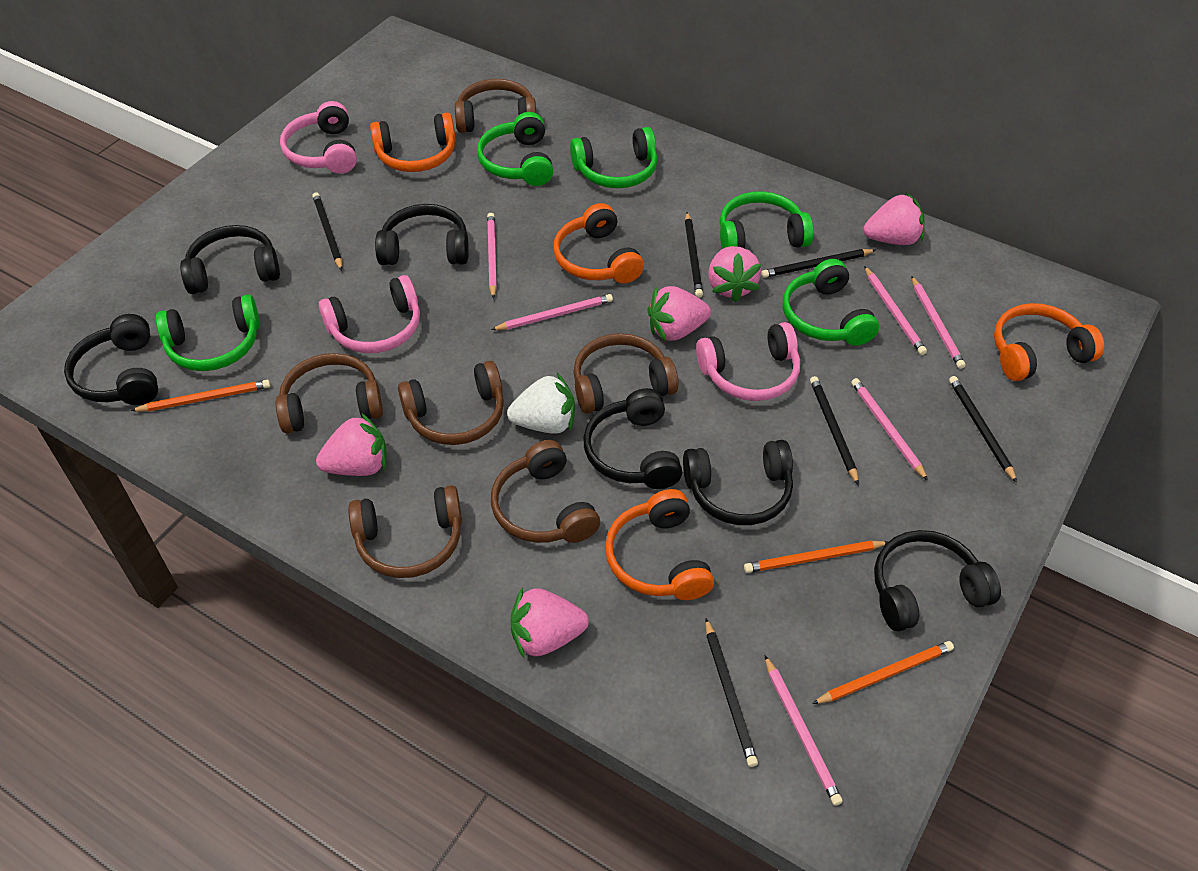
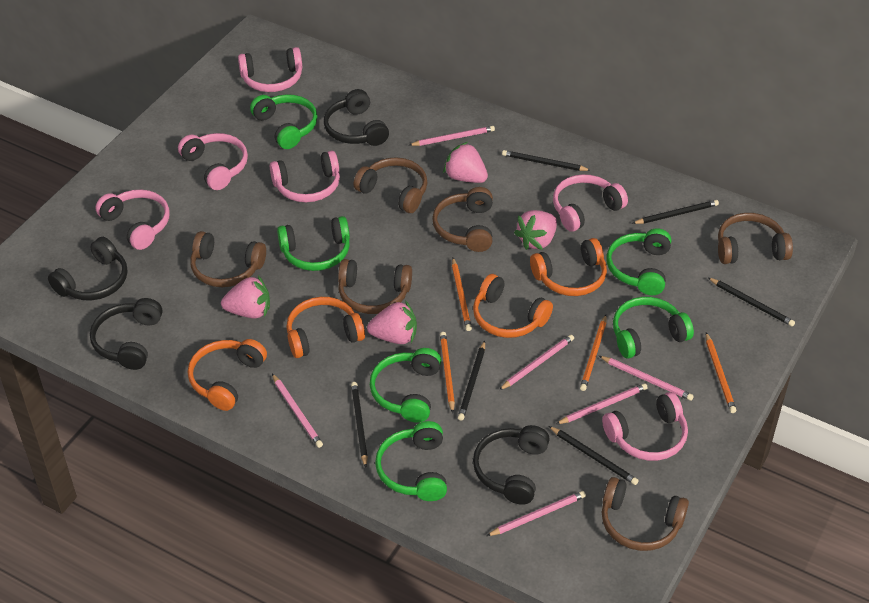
black headphones: [64,314,158,405] [180,225,280,294] [375,204,469,265] [583,388,682,489] [683,440,793,525] [874,530,1001,631] = 6 -> [48,237,128,300] [90,298,163,370] [324,89,389,146] [473,425,550,505] = 4
green headphones: [156,294,260,371] [477,112,553,186] [570,127,657,188] [720,191,813,249] [783,259,879,346] = 5 -> [250,94,318,149] [277,216,350,271] [370,348,441,423] [375,421,447,501] [607,228,671,295] [613,297,694,359] = 6
orange pencil: [131,380,270,411] [744,541,888,573] [812,641,954,704] = 3 -> [440,332,455,413] [452,258,472,331] [580,315,607,391] [706,332,736,413] = 4
pink headphones: [280,101,357,174] [319,275,420,353] [696,322,800,401] = 3 -> [95,189,170,250] [178,133,248,190] [238,47,302,92] [270,151,340,202] [553,174,628,232] [602,392,688,461] = 6
pink strawberry: [316,413,387,476] [510,587,589,658] [647,286,711,341] [708,246,761,302] [863,193,925,245] = 5 -> [221,275,270,318] [367,300,417,344] [443,142,488,183] [514,210,557,250] = 4
white strawberry: [507,373,575,434] = 1 -> none = 0

